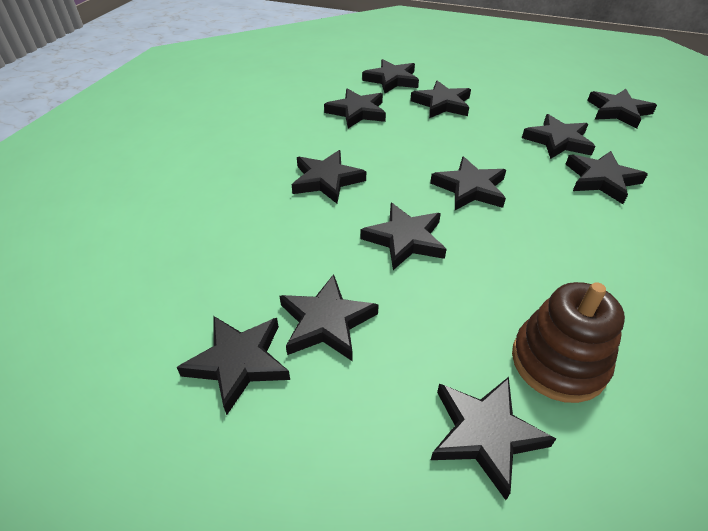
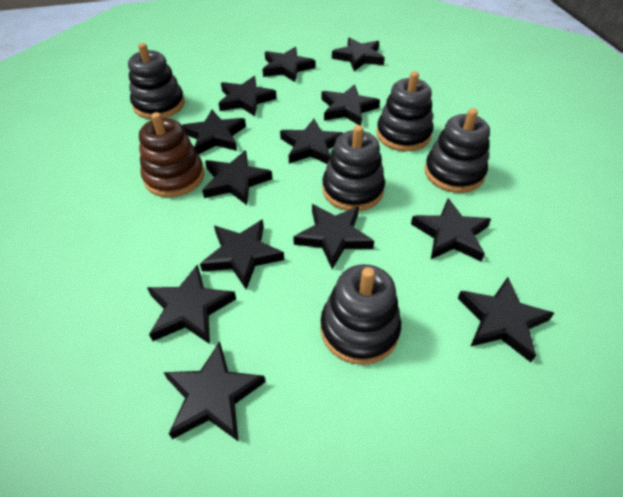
black stacking toy: none = 0 -> [128,43,185,119] [320,264,401,365] [322,125,385,211] [376,71,433,151] [425,108,490,193] = 5
black star: [177,316,290,415] [280,274,379,361] [292,150,366,204] [324,88,386,128] [360,203,447,270] [362,59,419,93] [410,81,471,118] [430,156,506,210] [431,377,556,500] [522,114,595,159] [565,151,648,204] [587,89,657,128] = 12 -> [147,264,236,344] [163,341,265,442] [182,110,246,155] [200,219,284,289] [202,150,272,205] [218,76,277,116] [262,47,315,82] [280,119,343,164] [293,204,374,269] [321,84,380,125] [332,37,385,71] [411,198,491,262] [458,277,554,362] = 13

